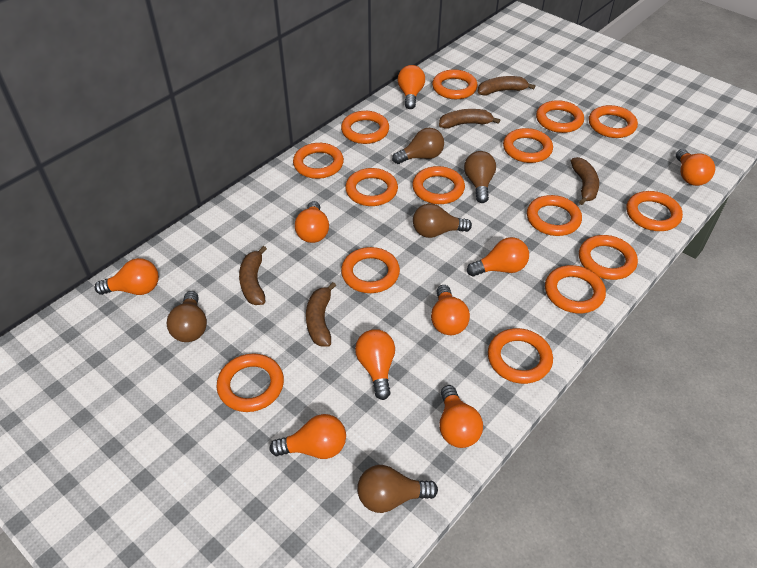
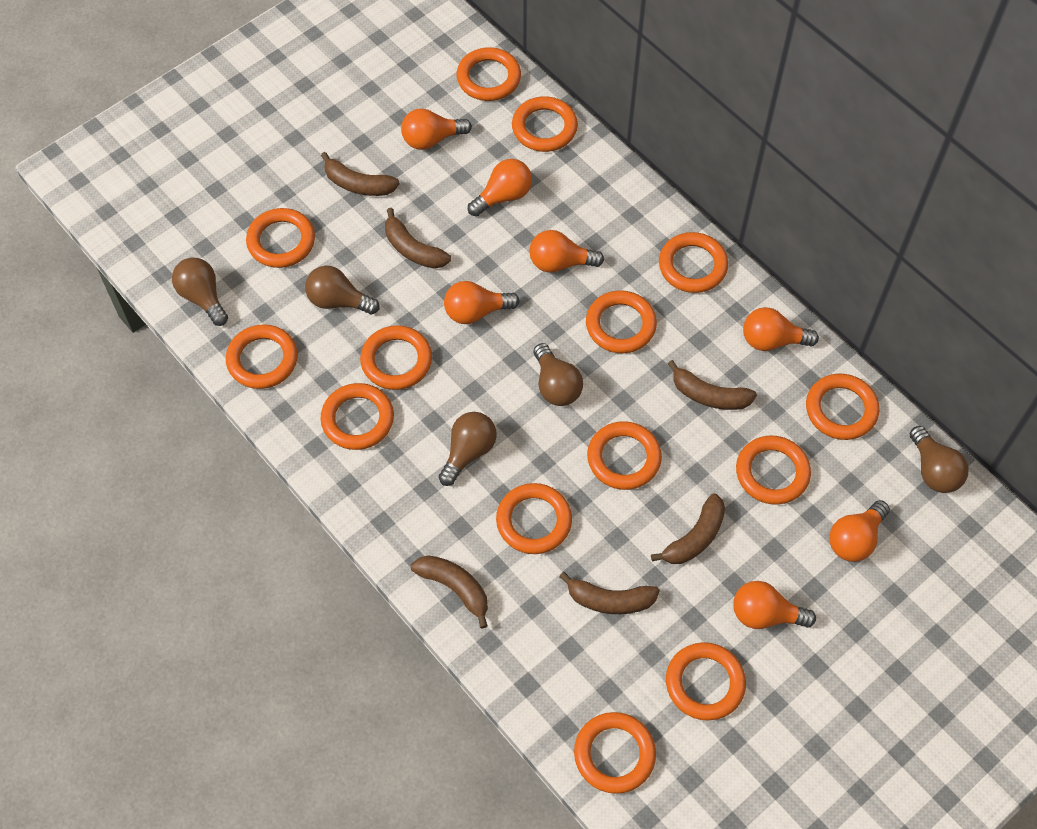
brown banana: [239,246,267,305] [306,282,336,347] [439,109,500,129] [478,76,535,96] [571,157,599,205] = 5 -> [321,152,400,196] [385,208,451,269] [411,555,488,628] [559,572,660,614] [651,493,725,564] [668,360,757,410] = 6
orange light bulb: [95,258,159,295] [269,414,346,459] [295,201,329,243] [355,329,395,400] [398,65,425,109] [431,285,470,335] [439,385,483,448] [467,237,529,277] [676,149,715,186] = 9 -> [401,108,472,150] [444,281,520,324] [468,159,532,217] [529,230,604,273] [733,581,816,629] [743,307,819,351] [829,500,890,562] = 7
orange ring: [217,353,284,412] [293,143,344,179] [341,111,389,144] [341,247,400,293] [345,168,398,206] [412,166,465,204] [432,69,478,99] [488,328,553,384] [503,128,553,163] [527,195,582,236] [536,100,584,133] [545,265,606,313] [579,235,638,280] [589,105,638,138] [626,191,683,231] = 15 -> [226,324,298,389] [246,208,315,268] [320,383,394,450] [360,325,432,390] [457,47,521,101] [496,483,572,554] [512,96,578,152] [574,712,656,794] [586,290,657,353] [587,421,662,490] [659,232,728,293] [666,642,746,720] [736,436,811,505] [806,373,879,440] = 14

